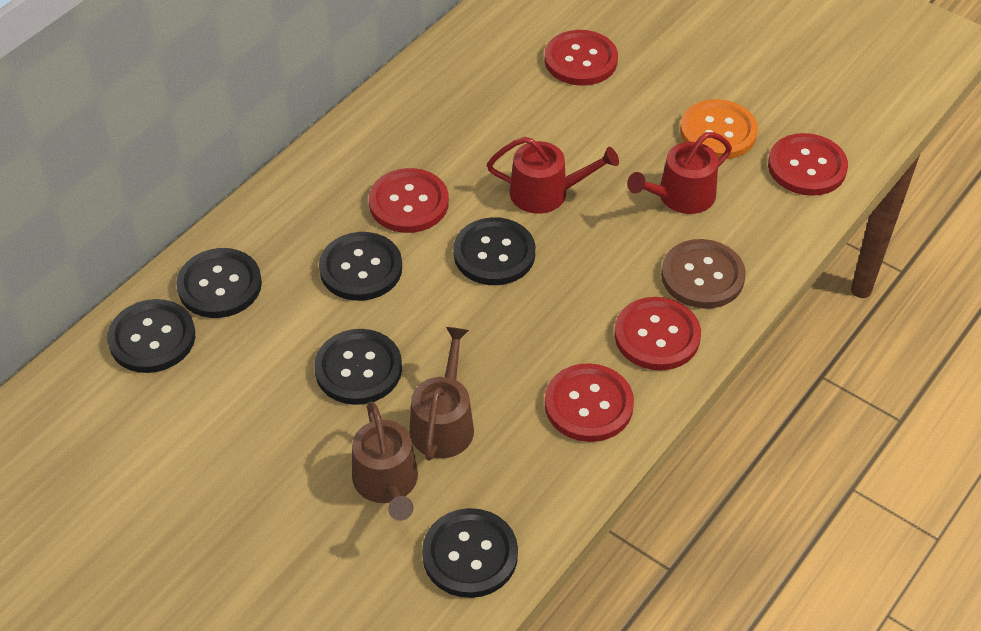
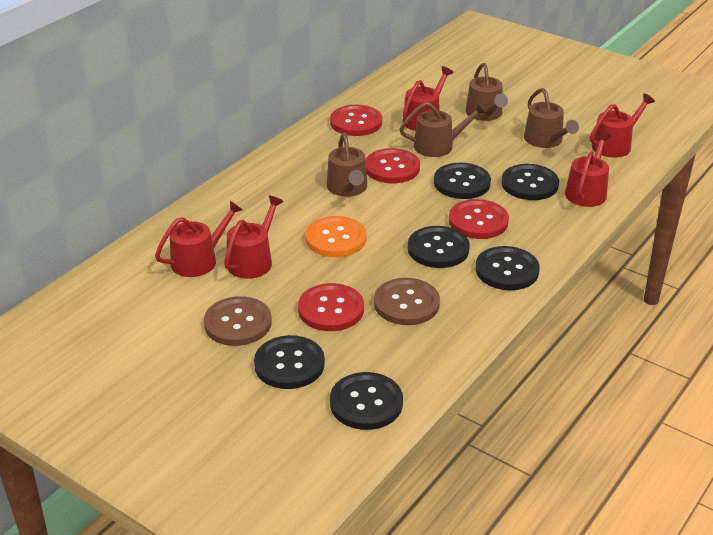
brown button: [661,239,746,309] = 1 -> [204,296,272,346] [374,278,440,325] = 2
brown watering can: [352,402,418,521] [410,327,474,461] = 2 -> [327,133,367,197] [400,102,487,157] [465,63,508,121] [524,88,579,148] = 4
red button: [369,168,449,233] [544,30,618,86] [545,363,634,442] [614,297,701,370] [768,133,848,196] = 5 -> [298,283,364,331] [330,105,382,136] [365,148,420,183] [449,199,509,239] = 4
red watering can: [487,137,619,214] [627,132,732,214] = 2 -> [155,201,243,277] [224,195,284,279] [403,66,454,131] [565,131,611,207] [590,94,655,158] = 5

